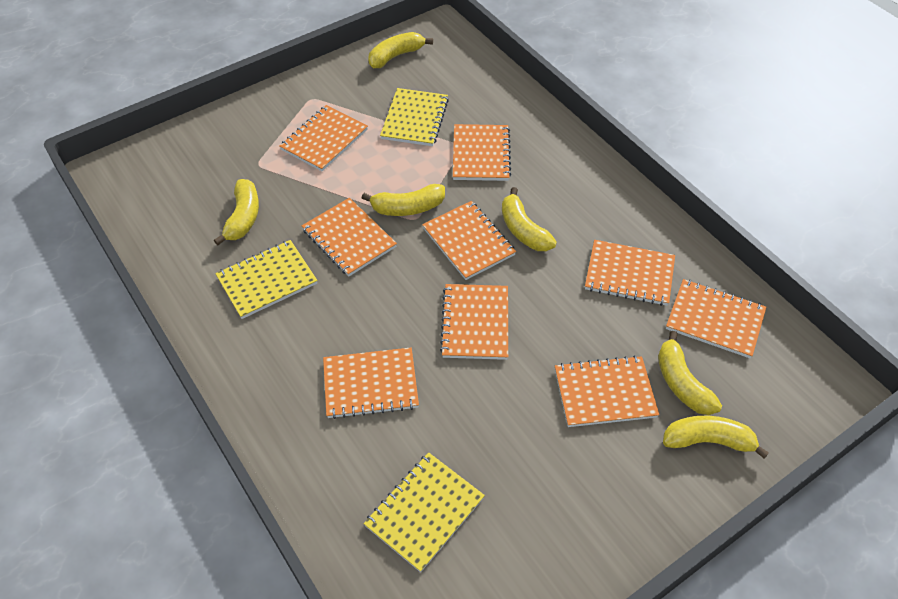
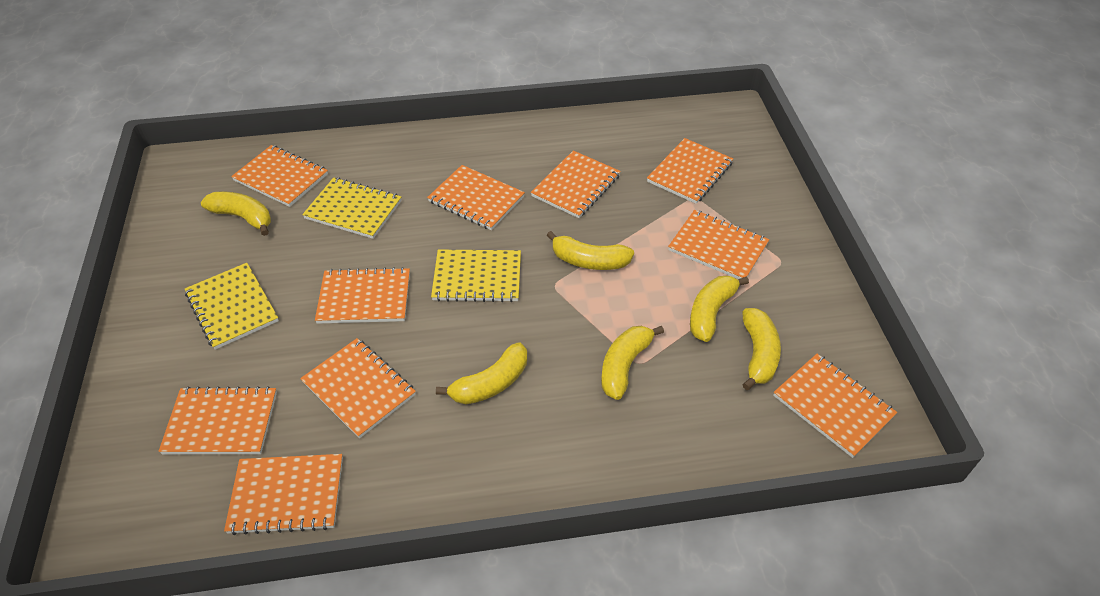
orange notebook: [279,105,368,171] [302,198,397,276] [323,347,419,419] [422,201,516,280] [440,284,508,360] [453,124,511,181] [555,355,659,427] [585,240,675,306] [666,279,766,358] = 9 -> [159,386,277,454] [224,454,343,535] [231,145,328,207] [300,338,416,438] [315,267,410,324] [427,165,525,230] [531,151,621,218] [647,138,733,204] [668,210,769,279] [773,354,897,458] = 10

